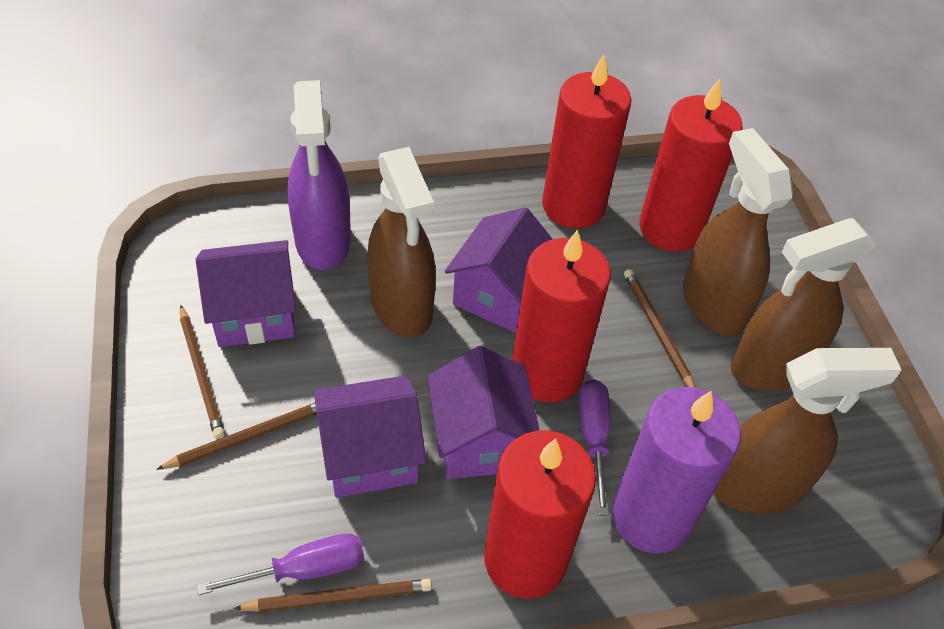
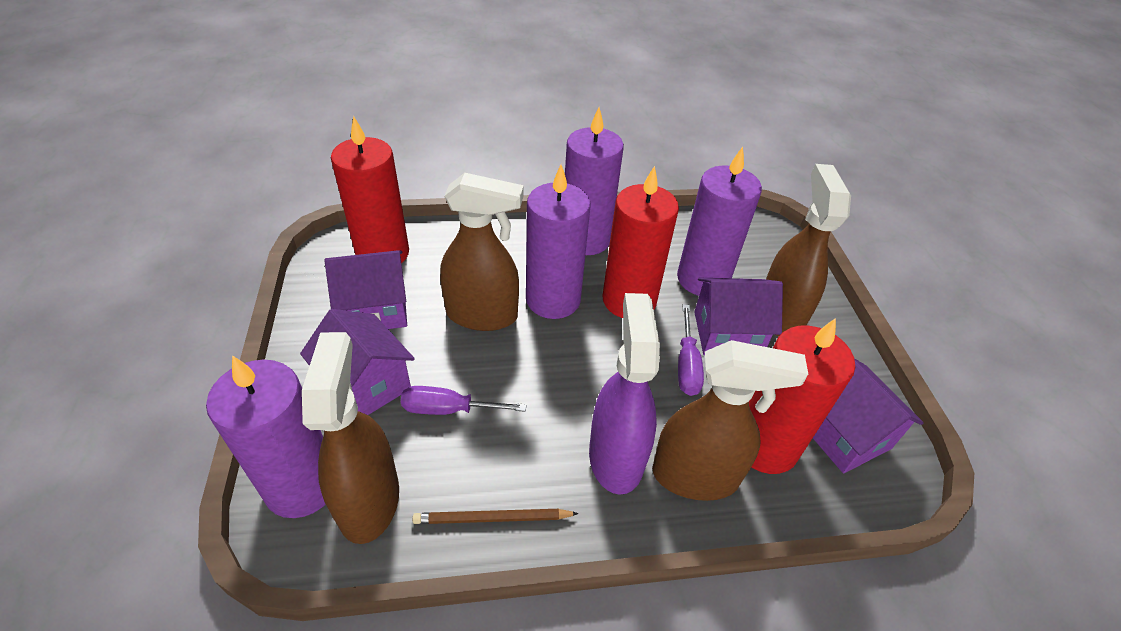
brown pencil: [156,403,317,470] [180,305,225,439] [234,579,432,612] [624,269,695,387] = 4 -> [412,509,579,524] = 1
purple candle: [612,387,741,553] = 1 -> [206,355,325,518] [526,165,591,319] [565,107,624,255] [677,147,762,296] = 4
red candle: [484,430,596,599] [512,230,611,403] [542,55,632,228] [639,79,743,252] = 4 -> [331,116,409,263] [603,166,679,318] [749,318,855,474] = 3

